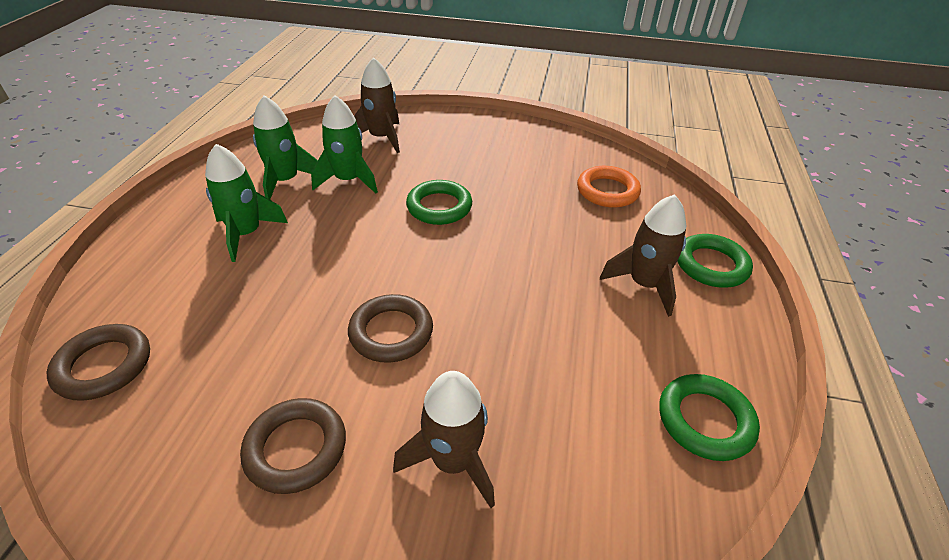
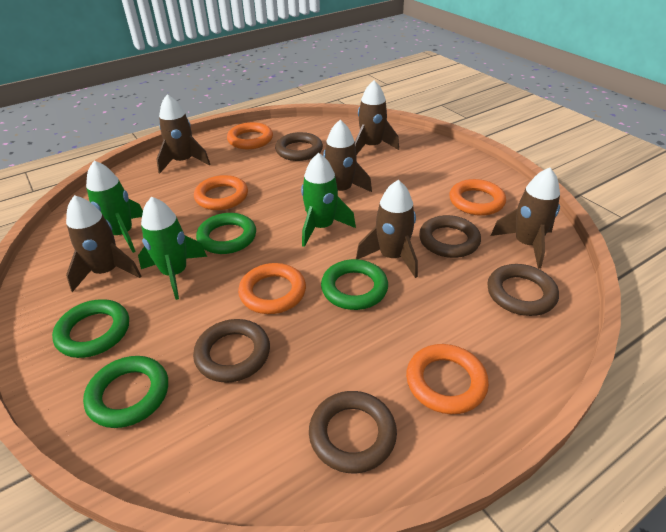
brown ring: [46,324,150,401] [240,398,346,494] [348,294,433,363] = 3 -> [193,319,270,383] [275,132,323,161] [309,391,397,473] [419,215,481,258] [487,264,559,316] = 5
brown rocket: [354,57,400,153] [393,371,495,508] [600,194,686,317] = 3 -> [66,195,141,292] [157,94,210,174] [323,120,372,192] [355,80,399,155] [356,180,418,278] [491,167,560,269] = 6
green ring: [406,180,472,225] [659,374,760,461] [677,234,753,288] = 3 -> [52,299,129,358] [83,356,168,428] [196,213,256,254] [321,259,388,310] = 4
orange ring: [577,166,641,208] = 1 -> [194,175,248,210] [227,122,273,149] [238,263,306,314] [406,344,489,414] [450,179,506,216] = 5

